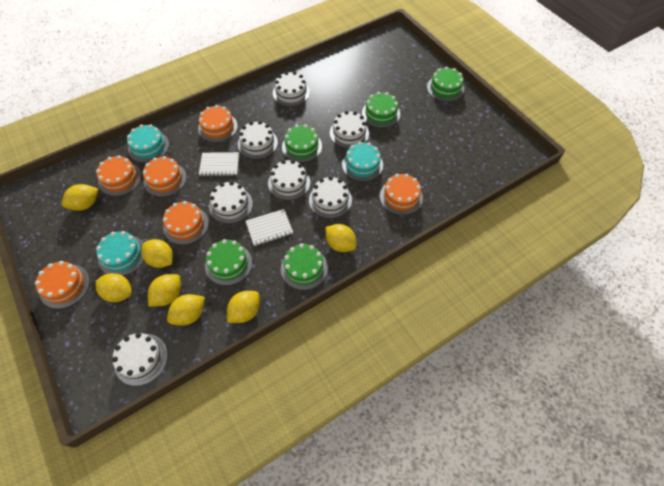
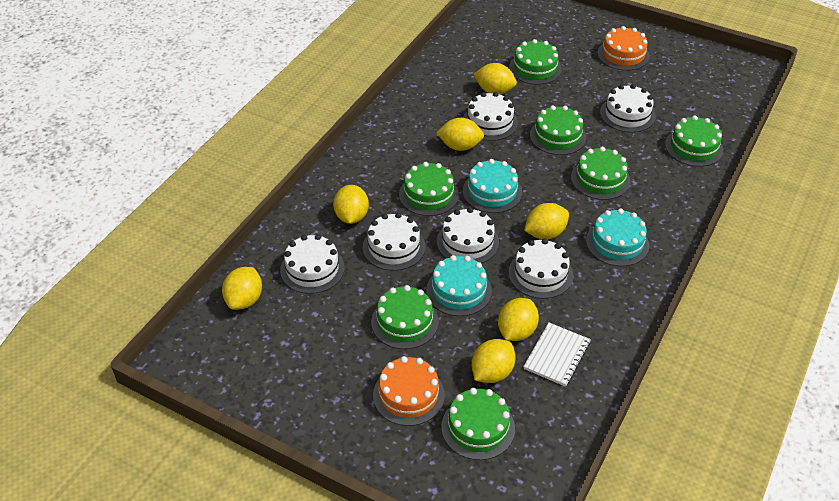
green cake: [205,239,252,286] [281,243,328,290] [282,124,322,163] [362,92,400,128] [427,67,464,102] = 5 -> [371,285,439,349] [399,162,459,216] [441,388,515,460] [509,39,562,85] [530,105,586,155] [571,147,630,200] [665,116,723,167] = 7
orange cake: [35,261,90,309] [96,155,142,196] [143,156,187,197] [163,201,209,245] [198,105,238,142] [380,174,423,215] = 6 -> [373,356,445,426] [598,26,650,71] = 2
white cake: [112,333,168,386] [209,181,253,224] [238,121,278,159] [268,160,310,200] [273,71,310,106] [309,176,352,218] [330,111,369,148] = 7 -> [280,234,345,294] [363,213,425,271] [437,208,499,263] [463,92,518,141] [509,239,573,299] [600,84,656,133] = 6
white notebook: [199,152,239,176] [246,209,293,246] = 2 -> [523,323,591,387] = 1

